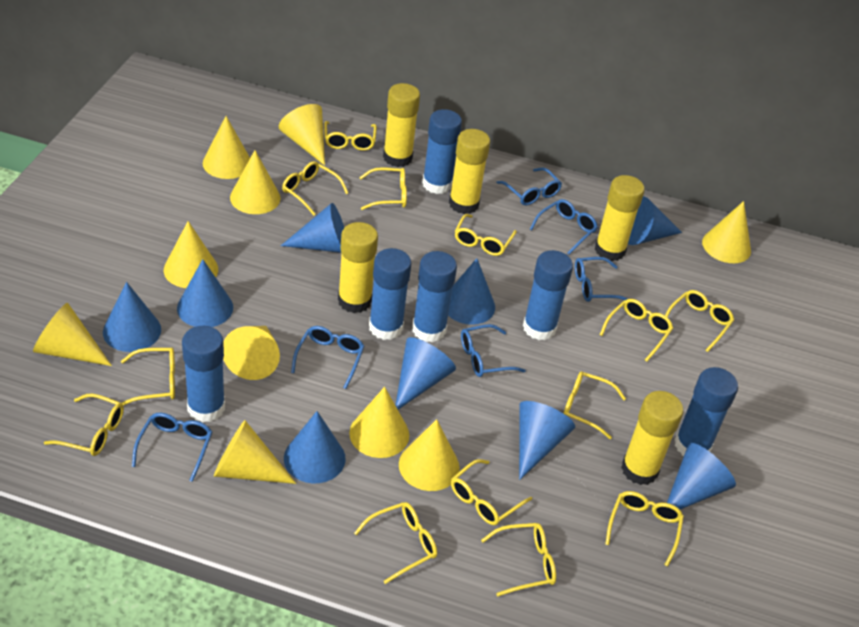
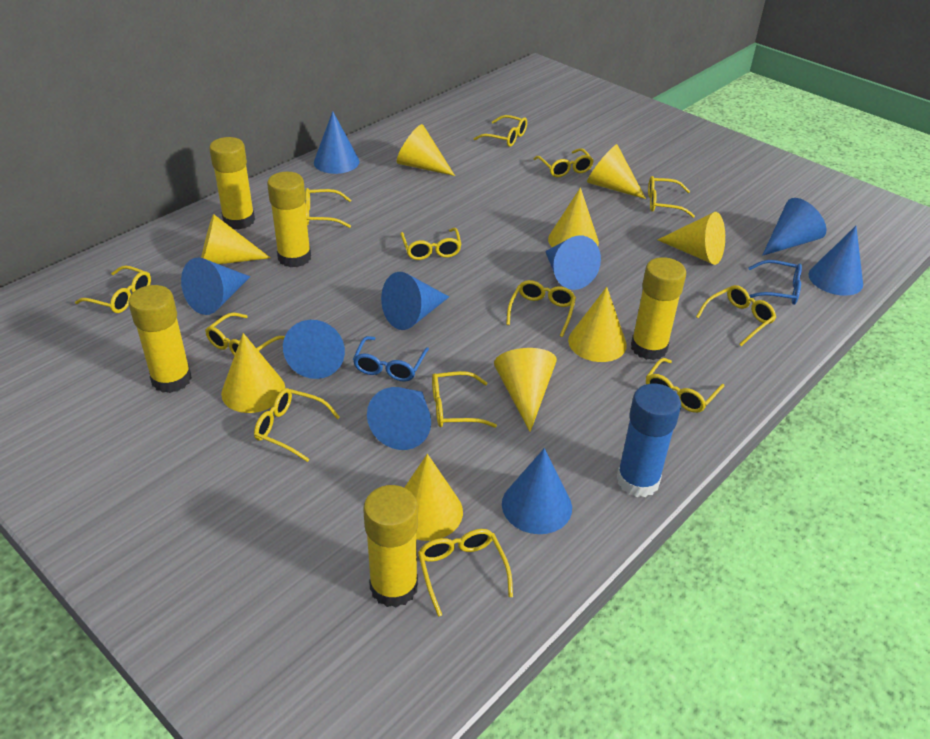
blue glasses: [132,413,212,482] [291,326,365,389] [461,324,526,377] [496,168,562,205] [530,199,598,255] [575,257,628,302] = 6 -> [353,336,429,382] [748,260,802,305] = 2
blue glue stick: [182,326,225,422] [369,248,412,340] [412,251,457,343] [422,109,462,194] [523,250,573,340] [675,367,738,456] = 6 -> [616,383,681,497] = 1
yellow cone: [33,303,112,366] [164,221,218,288] [203,116,250,179] [214,420,296,484] [223,326,280,380] [230,150,281,214] [279,104,325,166] [349,387,409,458] [399,419,460,491] [702,201,751,263] = 10 -> [201,214,271,264] [221,333,285,413] [396,124,455,176] [404,454,463,541] [494,348,557,432] [548,187,599,247] [568,287,627,362] [587,144,646,199] [657,212,725,265] = 9

